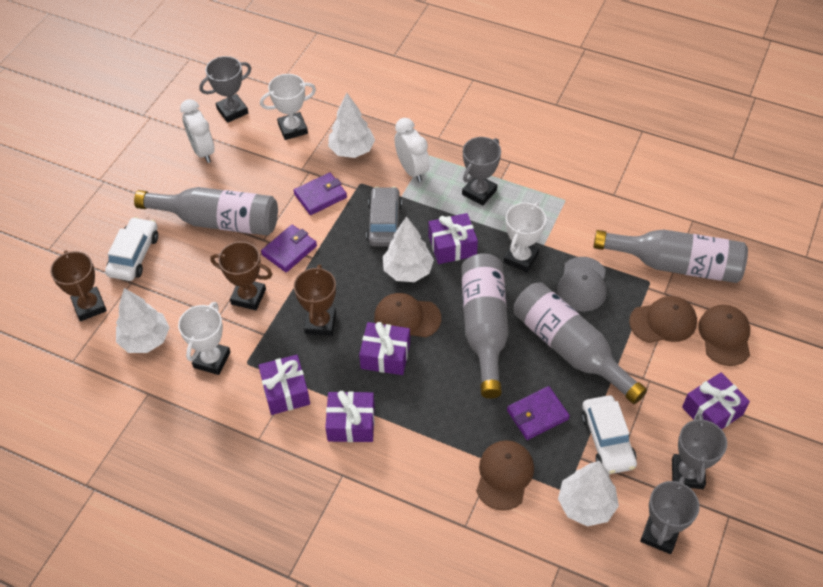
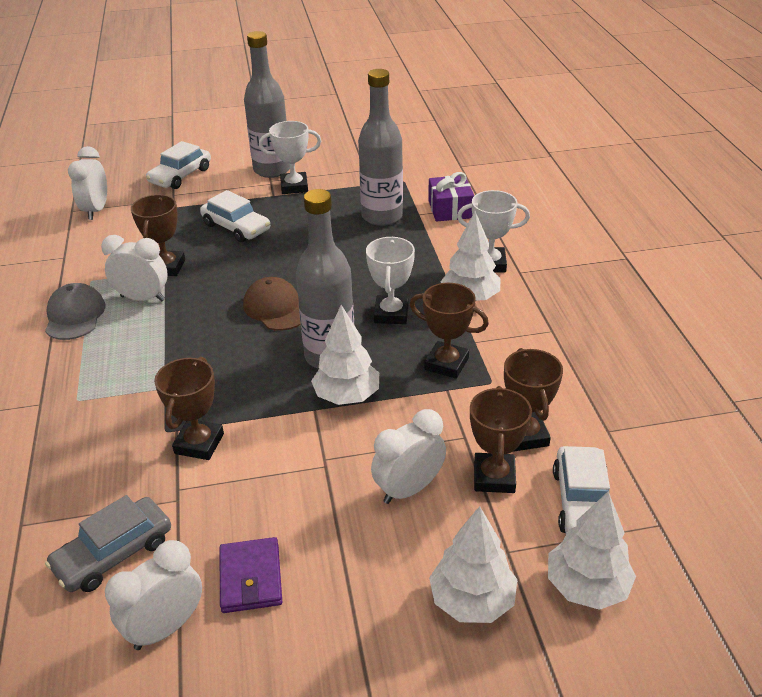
brown cap: [374,293,441,337] [476,440,534,511] [629,296,697,343] [698,305,750,366] = 4 -> [243,277,301,331] = 1
brown trophy: [50,251,107,321] [210,241,272,310] [294,265,336,336] = 3 -> [131,194,185,276] [154,357,224,460] [410,283,489,379] [470,386,532,493] [504,348,563,452] = 5
grey bottle: [134,187,278,235] [461,253,509,399] [514,282,647,404] [593,229,748,283] = 4 -> [244,31,290,178] [296,189,355,369] [358,69,403,226] = 3
grey trophy: [199,56,251,123] [462,137,501,206] [640,476,700,554] [672,413,727,489] = 4 -> none = 0
purple gift: [258,355,310,415] [325,391,375,442] [359,322,410,375] [429,213,478,264] [682,372,750,429] = 5 -> [428,172,474,222] = 1
purple wallet: [261,225,317,272] [293,172,347,215] [507,386,570,440] = 3 -> [219,537,282,613] = 1
white car: [105,217,158,281] [581,395,637,474] = 2 -> [146,141,211,189] [200,190,270,242] [553,446,610,533] = 3
white clock: [180,99,215,163] [395,118,429,182] = 2 -> [68,146,107,220] [101,235,168,302] [105,540,202,650] [371,409,446,504] = 4

